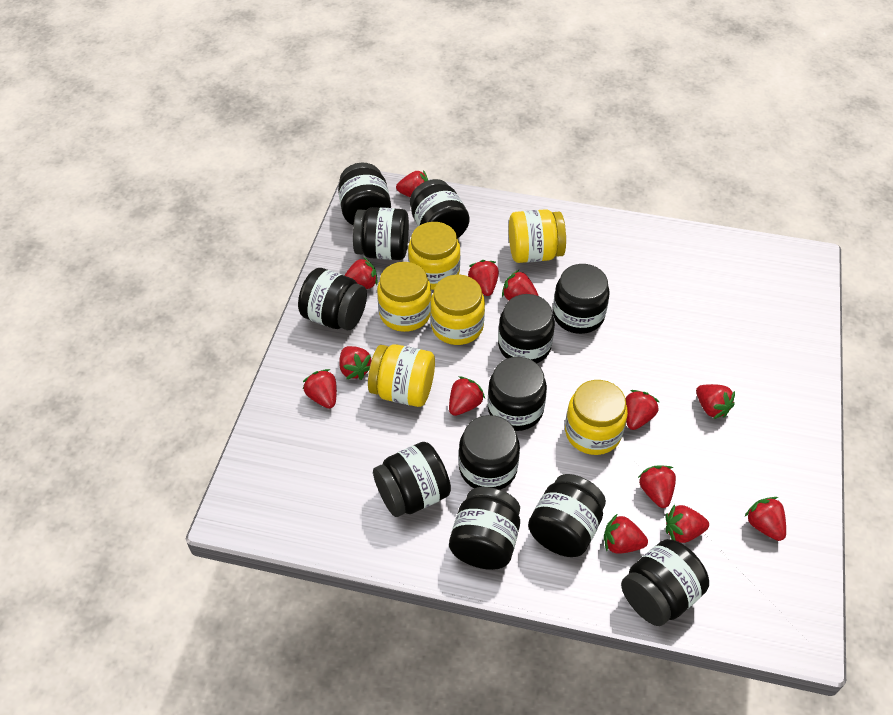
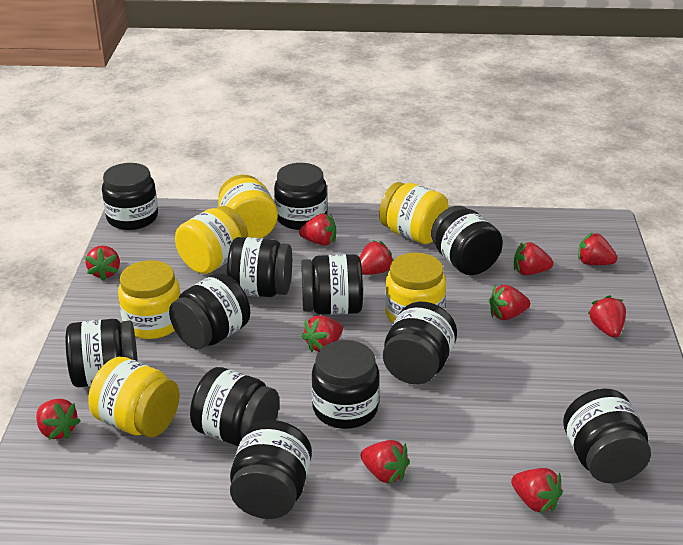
red strawberry: [303,369,337,409] [339,346,371,380] [345,257,378,289] [396,170,428,197] [449,376,485,416] [468,260,499,296] [502,270,539,300] [604,513,648,554] [626,390,659,430] [638,466,676,508] [666,504,709,543] [696,384,735,419] [744,497,786,541] = 13 -> [36,399,80,440] [86,245,120,281] [299,213,336,246] [302,316,343,352] [360,240,393,275] [360,440,410,484] [489,285,530,320] [511,468,563,513] [514,242,553,275] [578,232,617,265] [588,295,626,338] = 11

